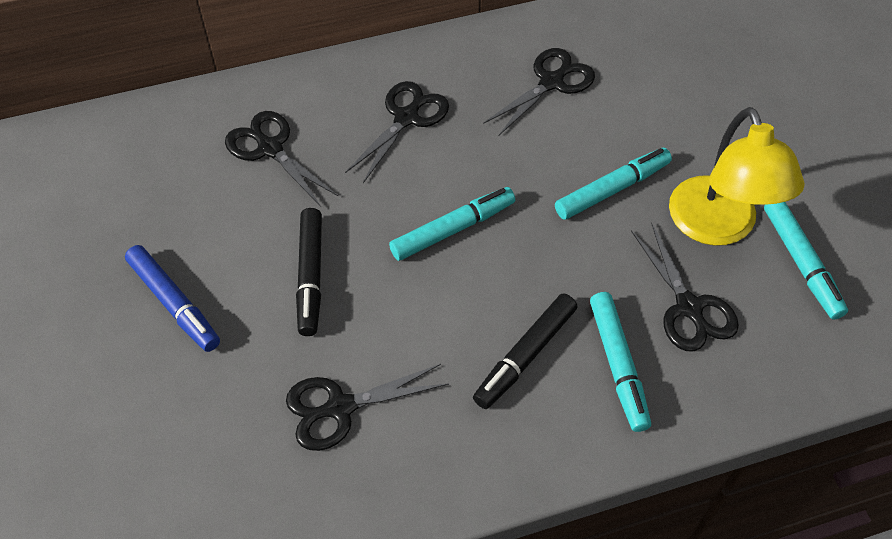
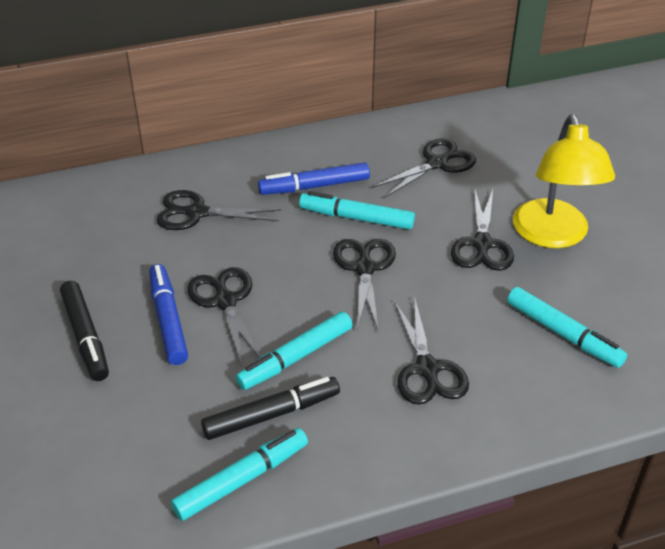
black scissors: [225,111,338,207] [286,364,449,451] [345,81,449,183] [483,48,595,135] [631,222,739,351] = 5 -> [156,190,281,230] [187,267,261,366] [333,239,396,332] [372,138,476,198] [394,296,469,404] [451,190,514,271] = 6
blue marker: [125,245,220,352] = 1 -> [149,264,188,365] [258,162,370,195] = 2

